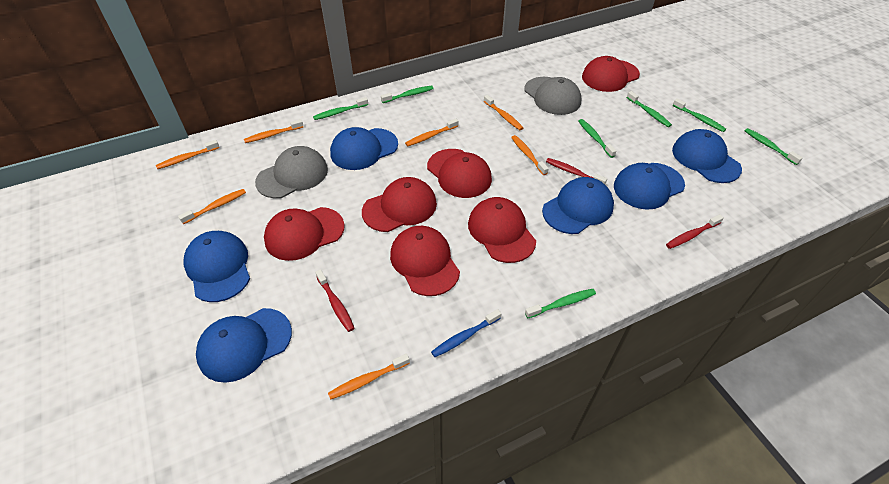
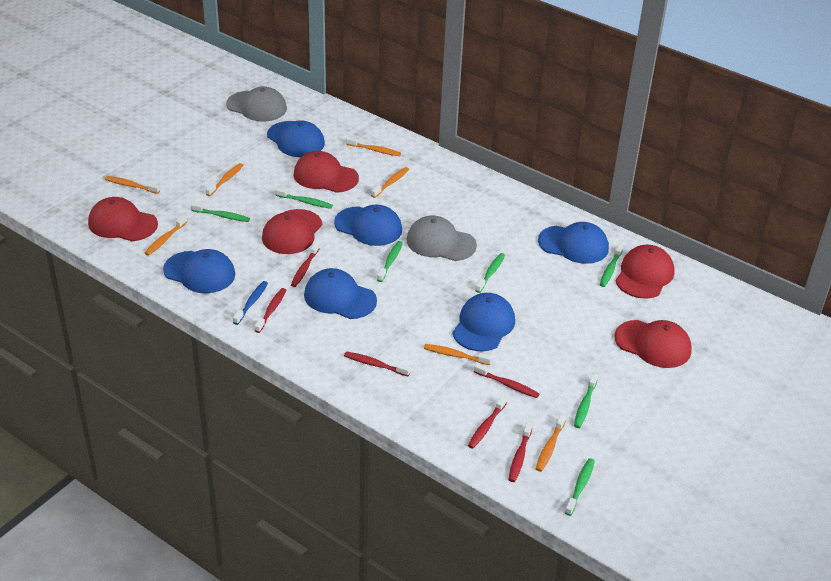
red cap: [264,207,345,261] [362,177,437,232] [390,226,460,296] [427,149,492,198] [468,197,536,263] [582,56,640,92] = 6 -> [88,197,158,241] [262,209,322,254] [293,151,359,193] [615,320,692,368] [616,245,675,299] = 5
red toothbrush: [315,269,355,332] [546,158,607,184] [666,214,724,249] = 3 -> [255,288,286,333] [291,242,320,287] [344,351,410,376] [468,395,507,449] [474,363,539,398] [508,422,533,482] = 6

